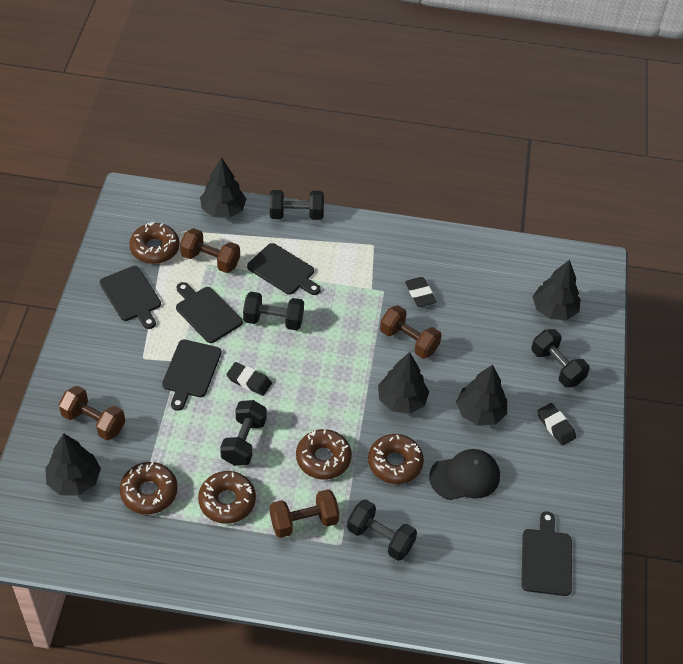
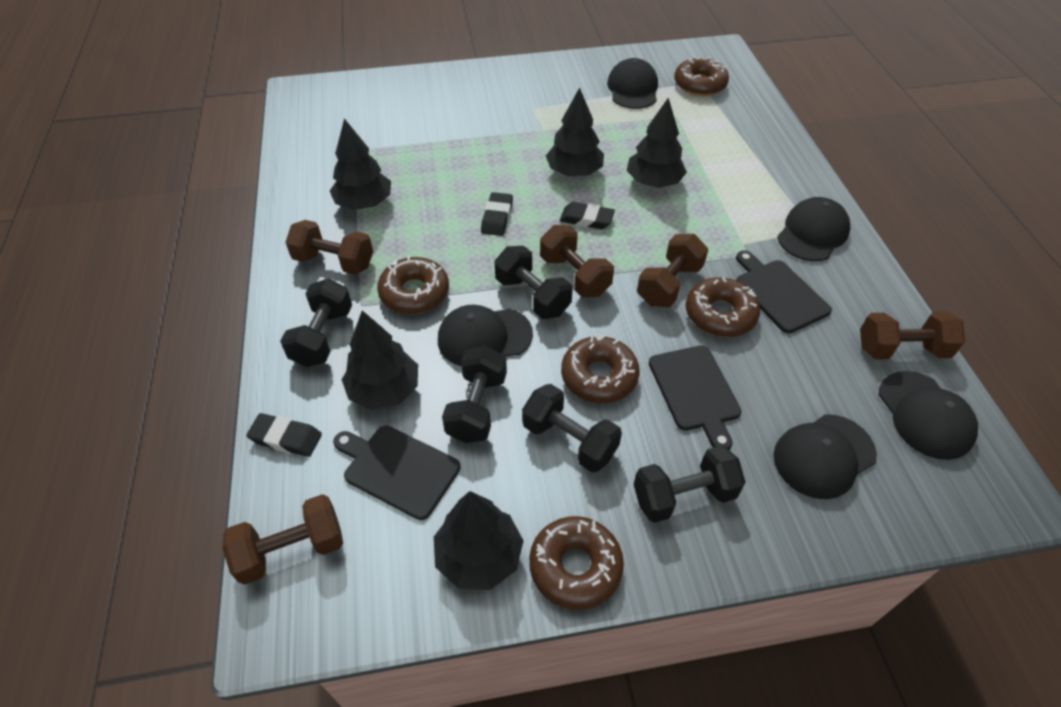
black cap: [429,449,500,500] = 1 -> [438,305,533,366] [607,58,658,109] [773,414,877,499] [777,197,850,261] [879,371,978,460] = 5
black cutting board: [100,266,161,329] [162,339,221,411] [176,282,243,343] [247,243,321,295] [521,511,572,596] = 5 -> [333,425,461,520] [649,345,741,449] [736,250,832,333] = 3
brown dumbbell: [59,386,125,440] [180,228,240,273] [270,489,340,538] [380,305,442,359] = 4 -> [222,494,343,585] [285,220,373,275] [540,225,614,298] [637,234,708,307] [860,311,965,359] = 5

